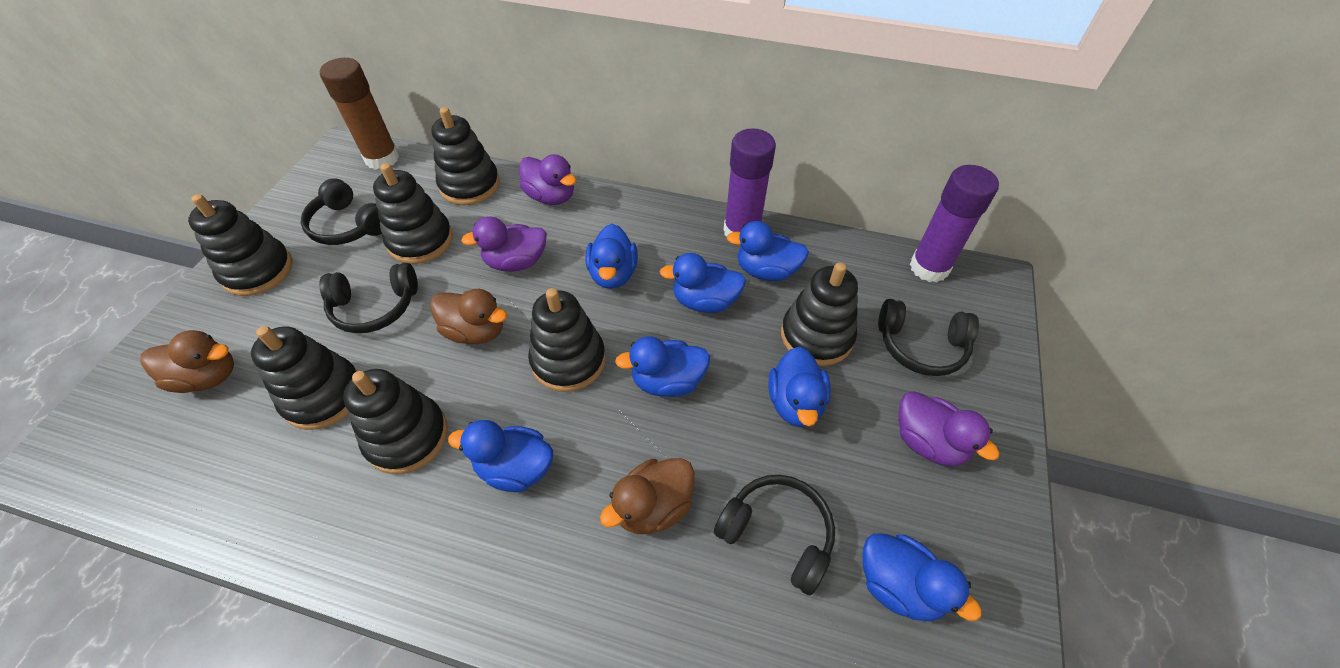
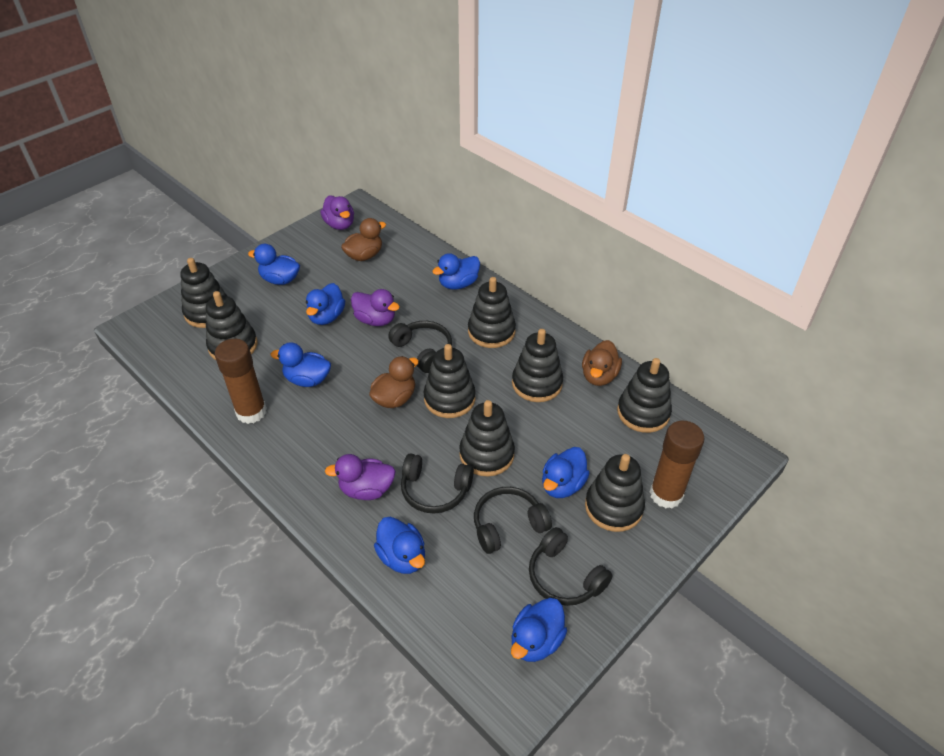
black stacking toy: [188,194,293,296] [251,326,357,430] [343,369,448,474] [373,163,453,264] [431,107,500,205] [528,288,606,392] [781,262,858,366] = 7 -> [180,258,227,328] [206,291,258,360] [424,344,476,418] [459,400,515,476] [468,277,516,348] [512,329,563,402] [585,454,645,532] [617,358,672,433] = 8
brown glue stick: [320,58,400,169] = 1 -> [215,339,267,424] [650,421,705,508] = 2
purple glue stick: [724,128,776,236] [910,165,999,282] = 2 -> none = 0

